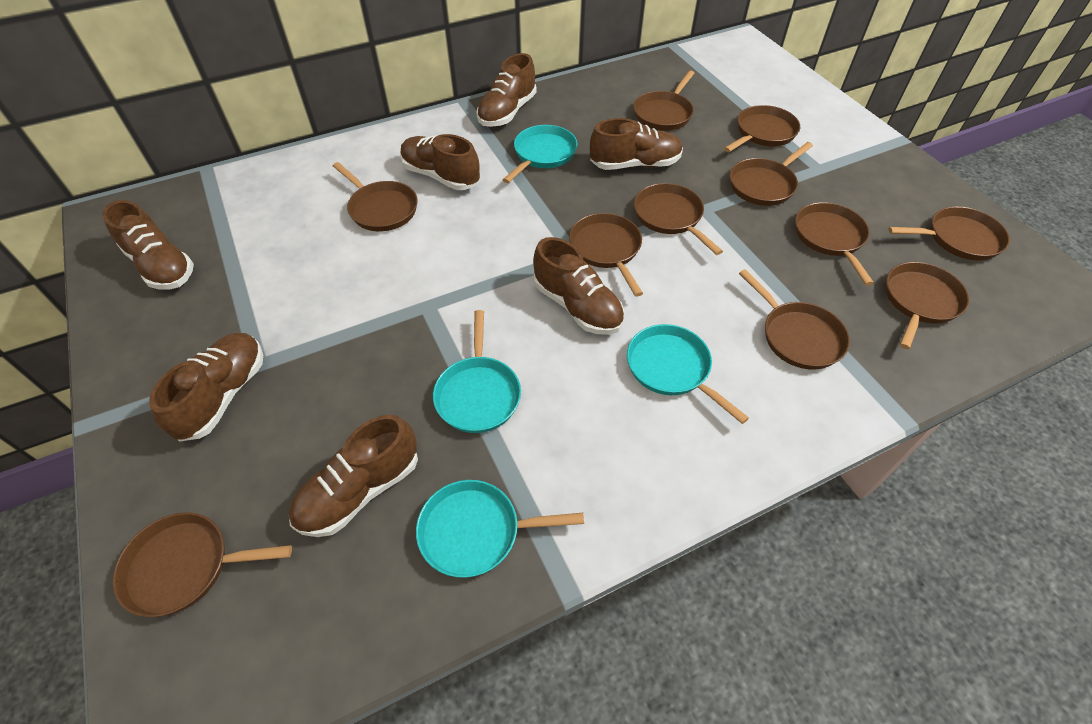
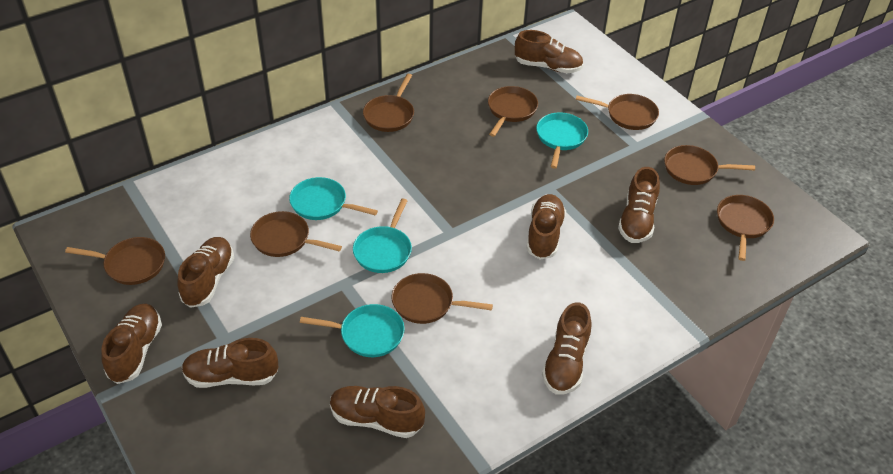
brown pan: [113,512,292,617] [333,162,418,231] [569,213,643,297] [633,70,694,131] [634,183,723,255] [724,105,800,152] [730,142,813,206] [739,269,850,370] [795,202,874,286] [886,262,969,349] [888,206,1010,260] = 11 -> [65,237,165,285] [250,211,342,257] [363,74,414,132] [392,273,493,324] [488,86,538,137] [576,94,659,130] [664,145,755,185] [717,195,774,261] = 8
brown shoe: [102,200,194,289] [149,333,263,442] [289,415,418,537] [400,134,480,190] [476,53,537,127] [533,237,624,335] [590,118,683,170] = 7 -> [101,304,162,384] [177,237,234,308] [182,338,278,388] [330,386,425,438] [515,30,584,73] [526,194,566,260] [542,302,592,395] [618,167,660,243] = 8

